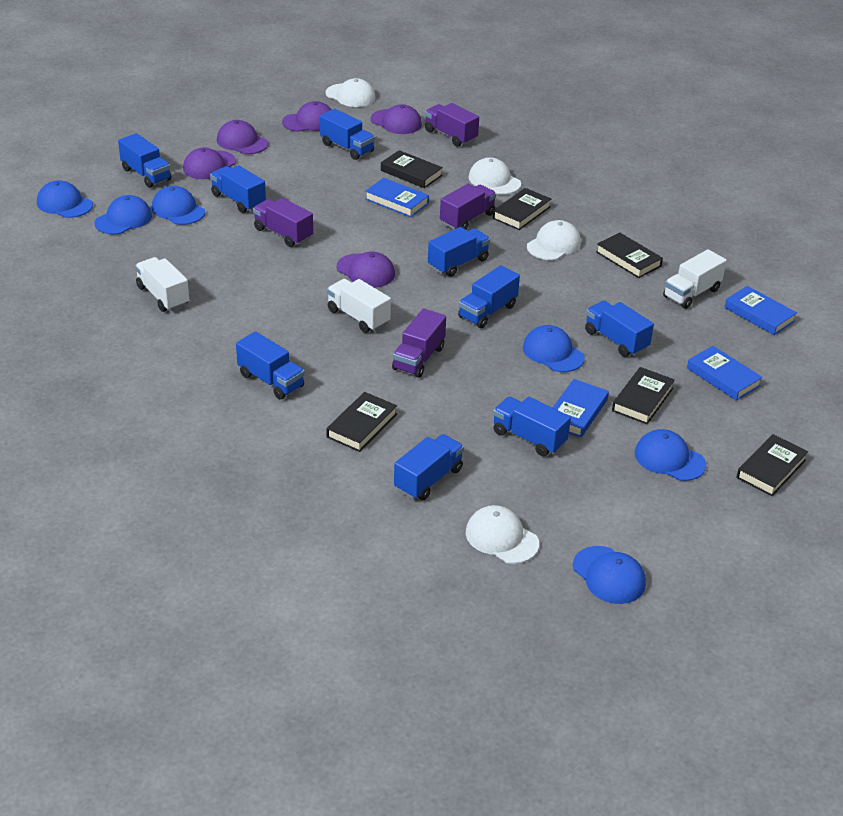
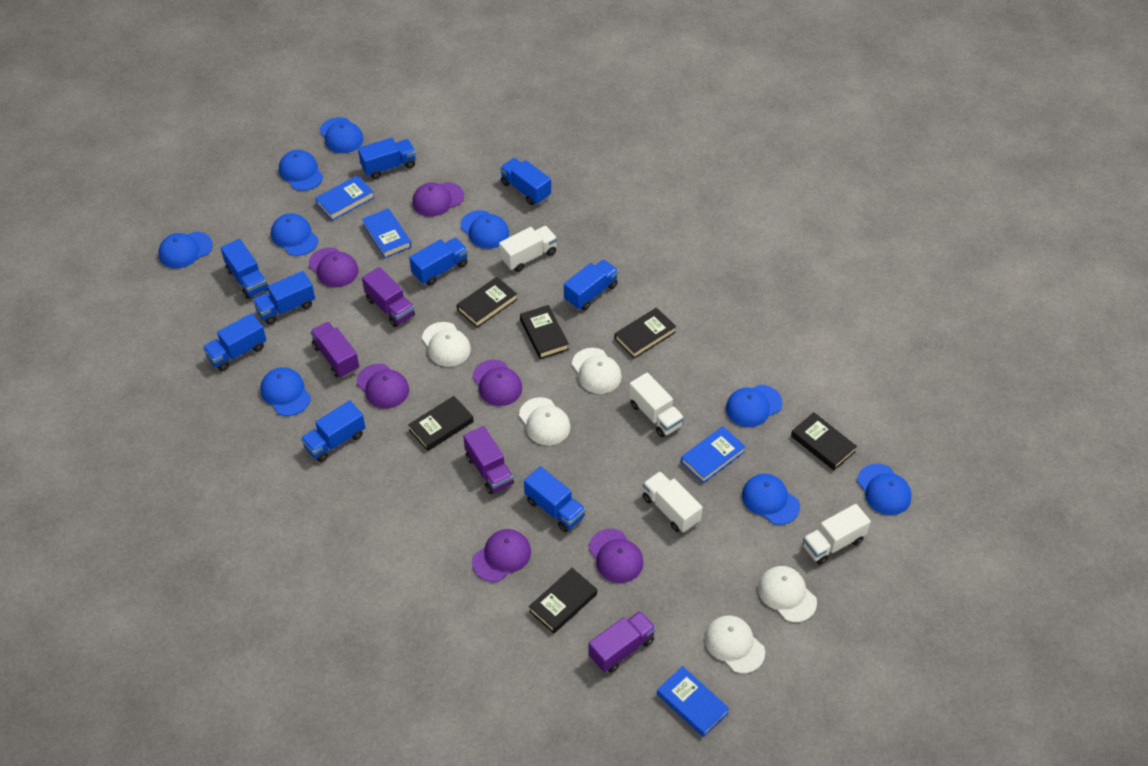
blue cap: [37,180,93,218] [94,195,152,235] [152,186,205,225] [523,325,585,372] [573,546,646,604] [635,429,706,481] = 6 -> [158,232,213,269] [260,367,311,416] [271,213,318,256] [279,150,323,191] [319,117,363,153] [460,210,509,249] [726,385,782,427] [742,474,800,525] [857,464,912,515] = 9
purple cap: [183,147,236,179] [217,120,268,154] [282,101,332,132] [337,251,395,288] [370,104,422,134] = 5 -> [309,247,358,287] [357,364,409,409] [412,182,464,217] [472,360,522,406] [472,529,531,582] [589,529,644,583] = 6
white cap: [326,78,376,107] [466,505,539,564] [468,157,521,194] [527,220,581,260] = 4 -> [422,322,471,367] [519,397,570,445] [572,348,622,394] [705,615,765,673] [758,566,817,622] = 5
white truck: [135,257,189,312] [327,279,391,333] [663,249,727,309] = 3 -> [499,226,557,272] [629,372,684,437] [643,471,703,532] [803,504,871,565] = 4

